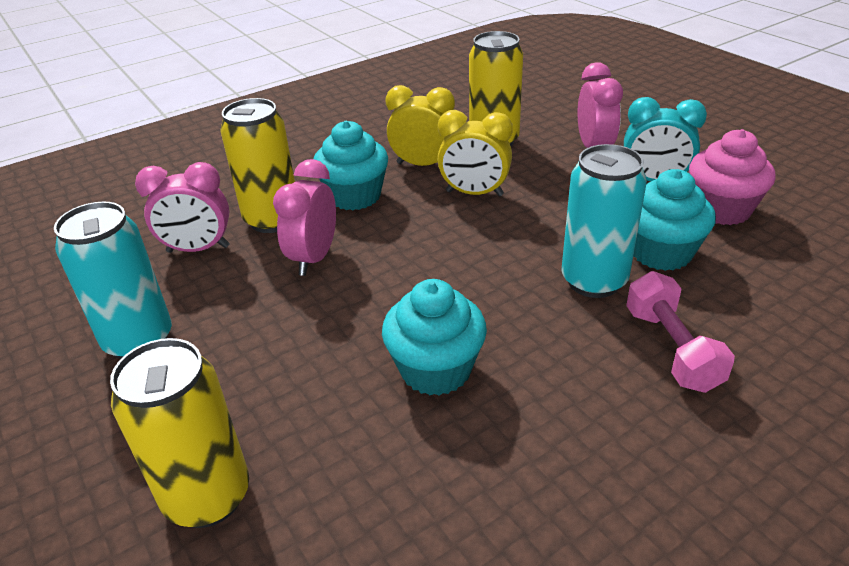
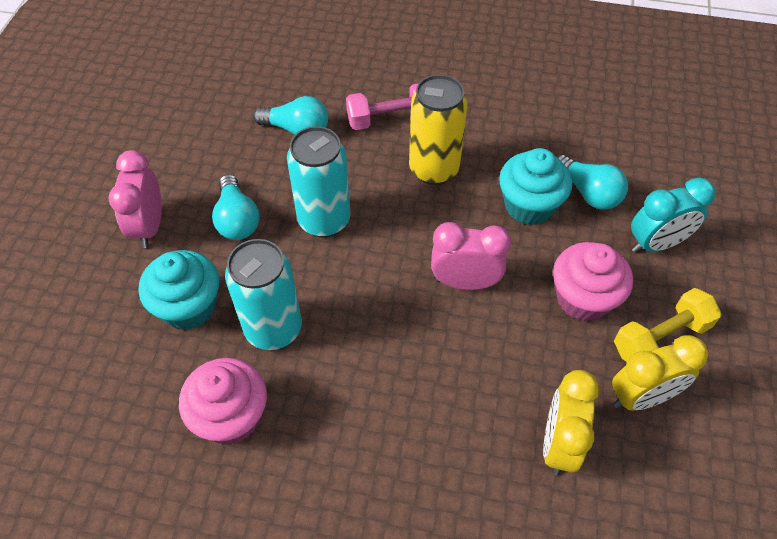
pink clock: [135,162,230,253] [273,159,336,276] [578,62,623,148] = 3 -> [108,150,162,248] [431,222,511,290] = 2
pink cupcake: [689,129,776,225] = 1 -> [179,358,267,445] [553,242,633,322] = 2
turquoise cupcake: [314,121,388,210] [382,279,487,396] [633,169,716,271] = 3 -> [139,250,219,330] [499,148,572,225] = 2
turquoise light bulb: none = 0 -> [212,174,260,240] [253,96,328,135] [557,155,628,210] = 3
yellow can: [110,338,249,528] [220,98,295,233] [469,31,523,146] = 3 -> [409,74,467,185] = 1
yellow dumbbell: none = 0 -> [614,288,721,362] = 1

